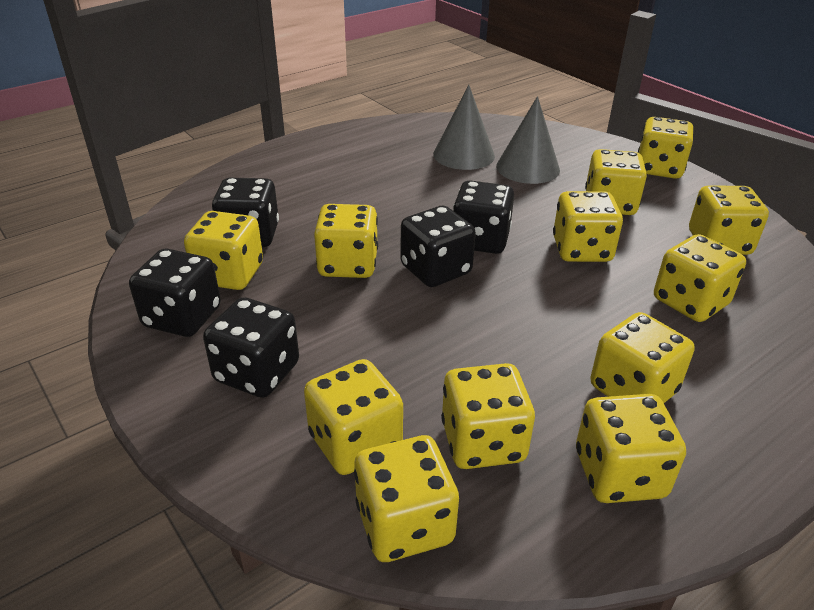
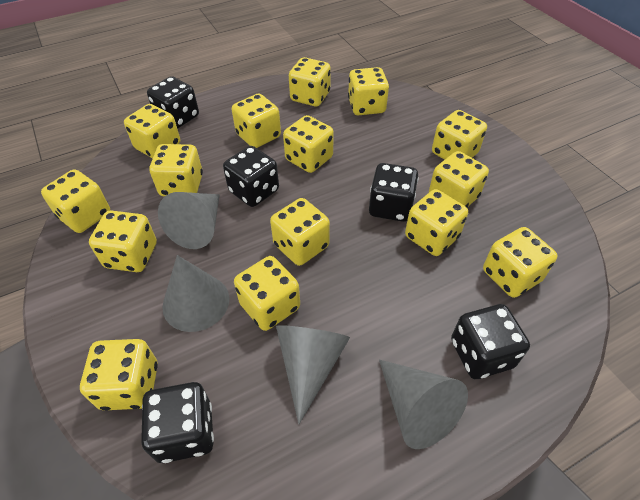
grey cone: [433,85,495,170] [496,96,560,184] = 2 -> [158,192,219,249] [162,255,229,332] [276,325,350,424] [379,360,468,449] = 4
yellow dice: [184,211,263,290] [304,359,403,475] [314,204,378,278] [354,435,459,562] [441,363,535,469] [553,191,623,262] [576,394,686,503] [585,149,647,215] [591,312,694,403] [638,117,694,179] [654,234,746,322] [689,185,769,255] = 12 -> [41,169,110,233] [80,339,158,410] [89,211,157,272] [124,104,180,158] [150,144,203,197] [231,94,281,148] [234,256,300,331] [270,198,330,266] [283,115,334,173] [289,57,331,107] [348,67,389,115] [405,189,468,256] [429,151,489,207] [432,110,487,160] [483,227,558,298] = 15

